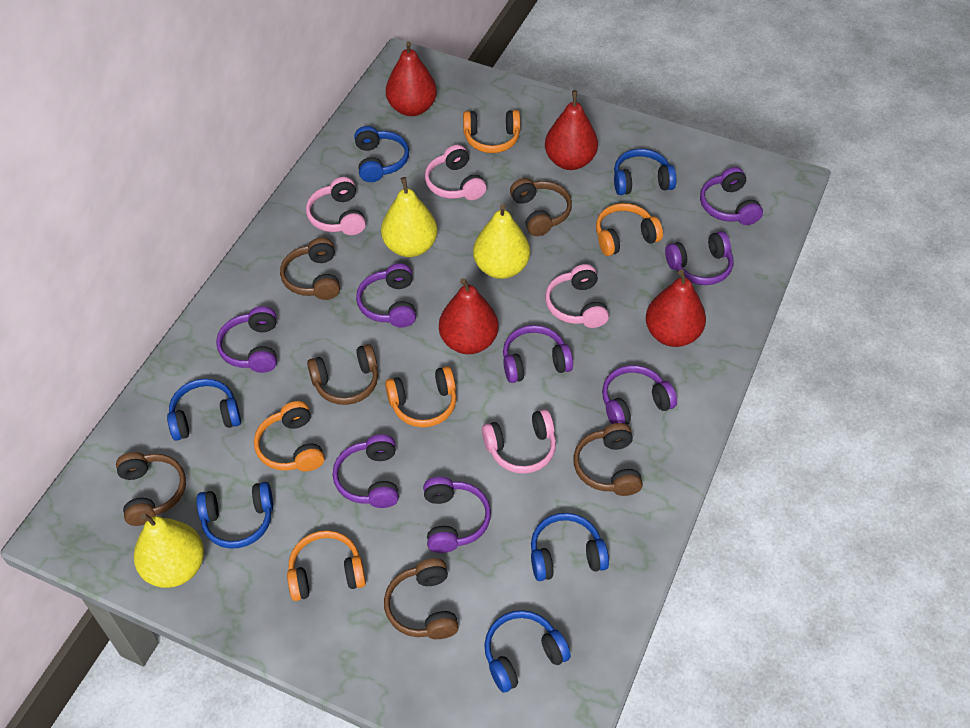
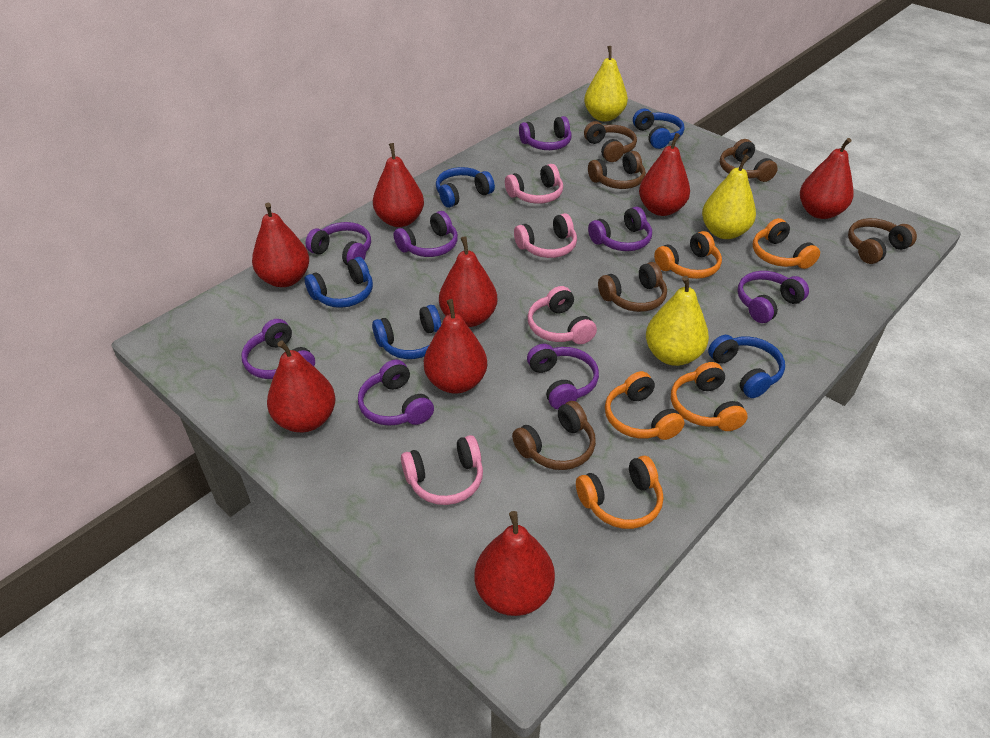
blue headphones: [167,379,241,441] [196,482,273,549] [354,126,409,182] [484,610,571,692] [531,513,609,581] [614,149,677,195] = 6 -> [305,257,373,308] [372,305,441,359] [436,167,495,208] [633,108,684,149] [708,335,785,398] = 5
red pear: [386,41,437,116] [439,278,499,354] [545,90,598,170] [646,270,706,347] = 4 -> [252,203,309,287] [267,340,336,432] [373,143,424,227] [424,299,487,394] [439,236,497,327] [475,511,555,616] [639,133,690,216] [800,138,853,219] = 8

